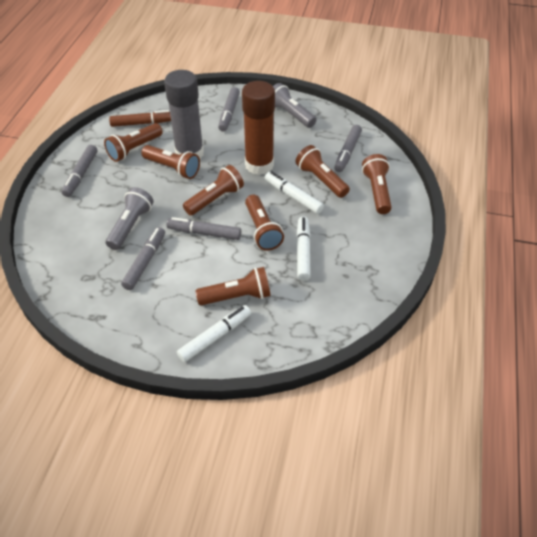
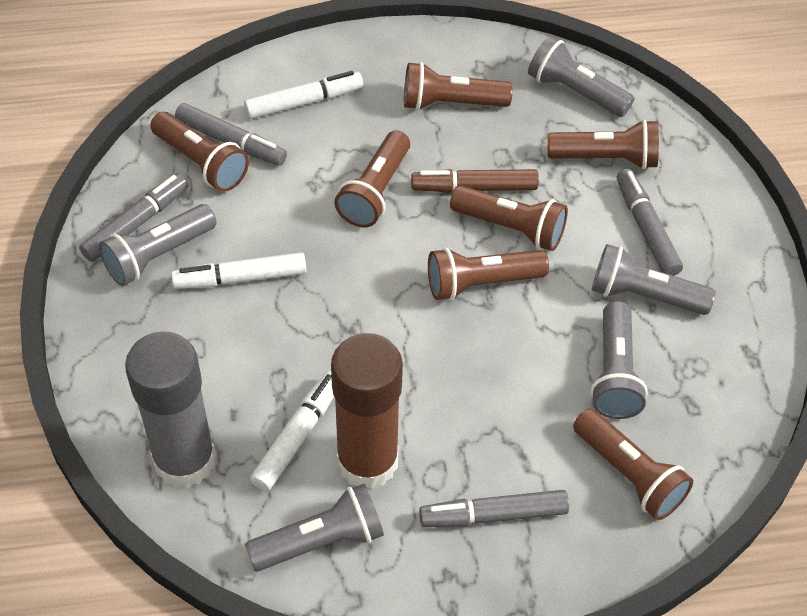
grey flashlight: [106,187,154,250] [273,83,317,128] = 2 -> [99,204,217,286] [245,484,384,571] [528,36,634,117] [590,301,648,419] [592,244,716,315] = 5
grey marker: [62,145,97,197] [121,227,165,290] [166,217,241,240] [218,87,240,131] [334,125,362,172] = 5 -> [79,173,188,262] [175,103,287,166] [419,490,569,527] [617,169,683,276] = 4

